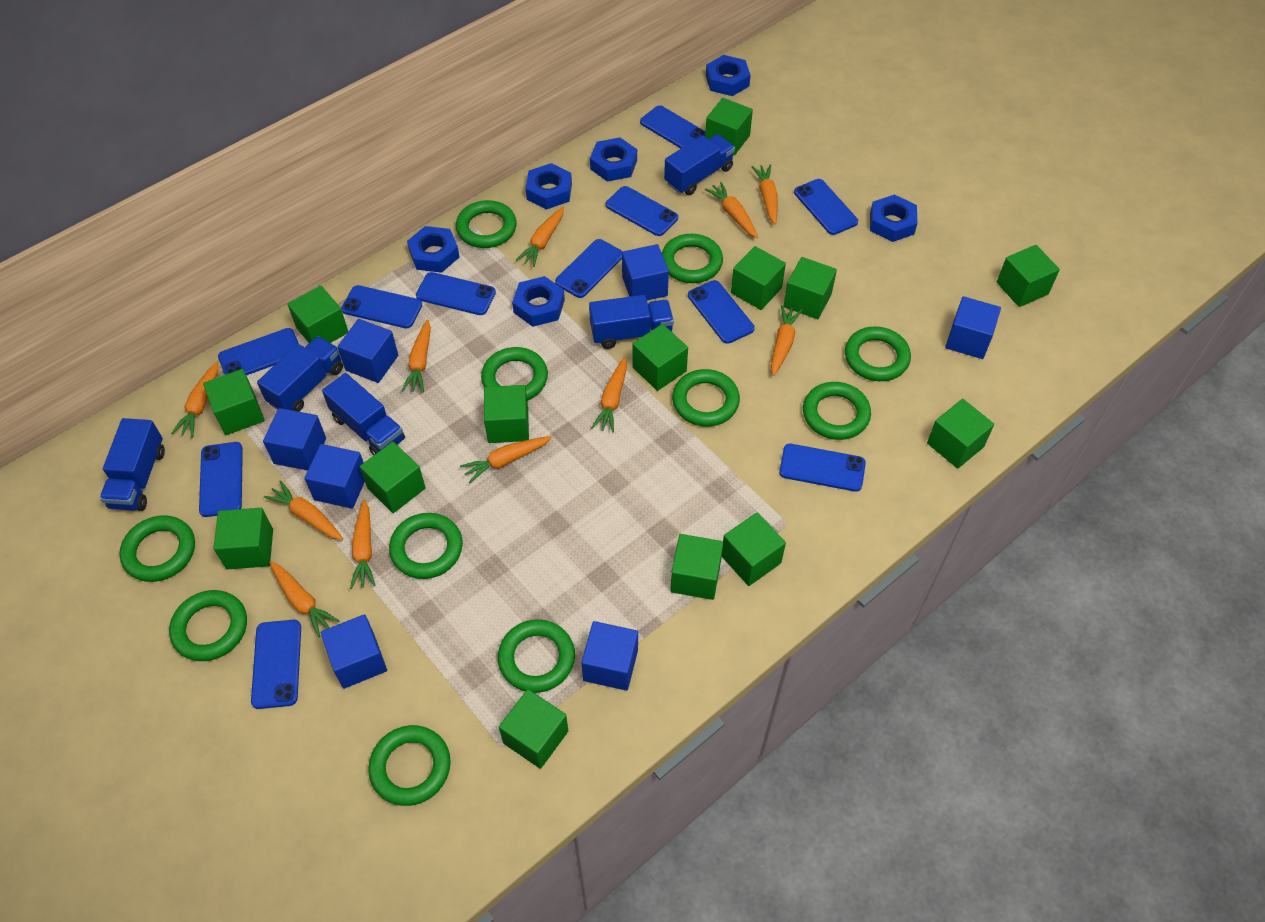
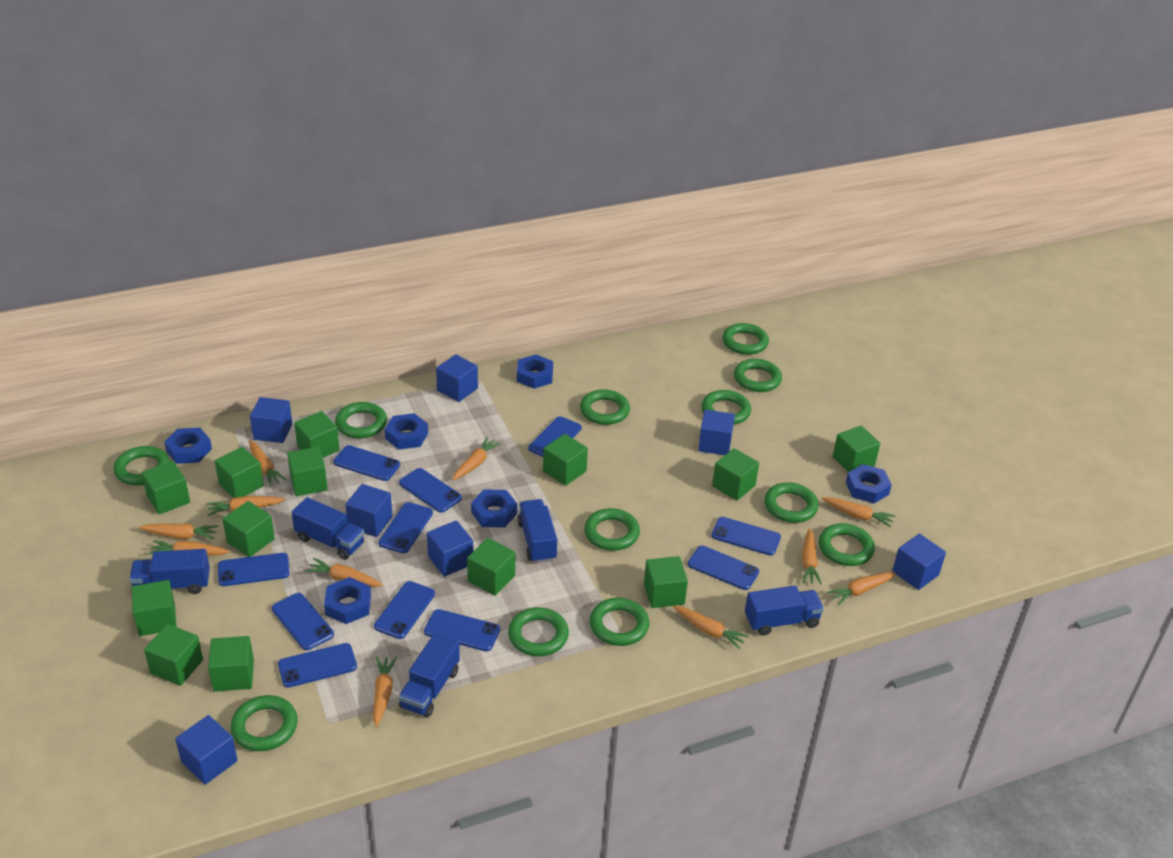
green cube: [203,369,265,435] [213,508,273,569] [287,286,348,343] [360,442,426,513] [484,385,529,443] [499,689,568,769] [632,324,688,391] [670,534,723,600] [705,98,753,155] [722,512,786,586] [731,246,786,310] [783,257,837,319] [927,399,994,469] [997,245,1060,307] = 14 -> [132,580,177,636] [141,461,190,515] [144,624,203,686] [208,636,254,692] [215,447,264,498] [222,501,275,557] [287,447,328,496] [294,411,340,458] [467,538,515,596] [543,434,588,486] [644,556,688,608] [712,448,759,501] [832,426,880,472] = 13
green ring: [120,515,195,582] [169,590,247,661] [368,725,451,806] [389,513,463,579] [456,200,517,248] [481,347,548,400] [498,619,575,693] [662,234,723,283] [672,369,740,427] [803,382,871,440] [845,326,911,381] = 11 -> [113,446,170,486] [230,695,298,751] [335,402,387,438] [508,607,569,656] [580,389,630,425] [584,508,640,551] [590,598,649,646] [701,390,751,425] [722,323,769,355] [734,359,782,392] [764,482,818,523] [819,523,875,566] = 12

